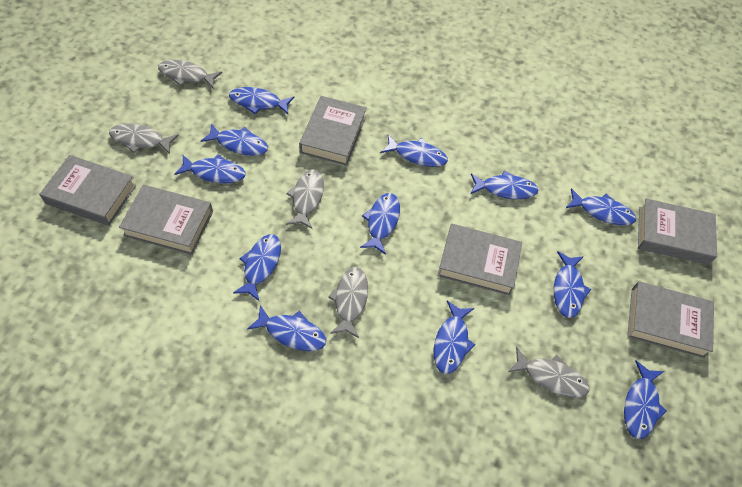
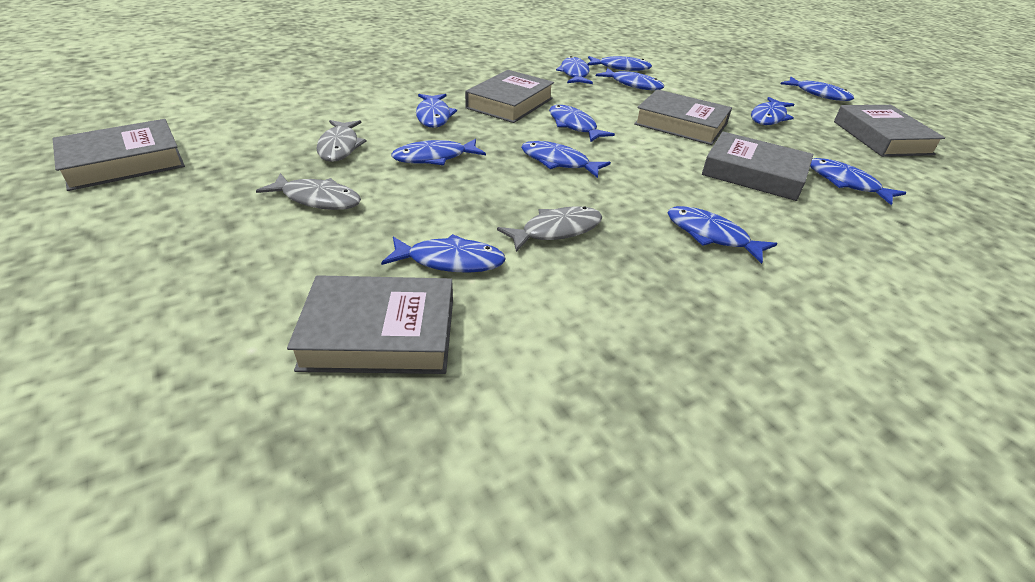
grey fish: [109,124,179,154] [158,60,222,88] [286,169,324,229] [328,267,368,338] [508,347,589,398] = 5 -> [256,173,361,210] [317,120,367,162] [497,206,602,252] = 3

